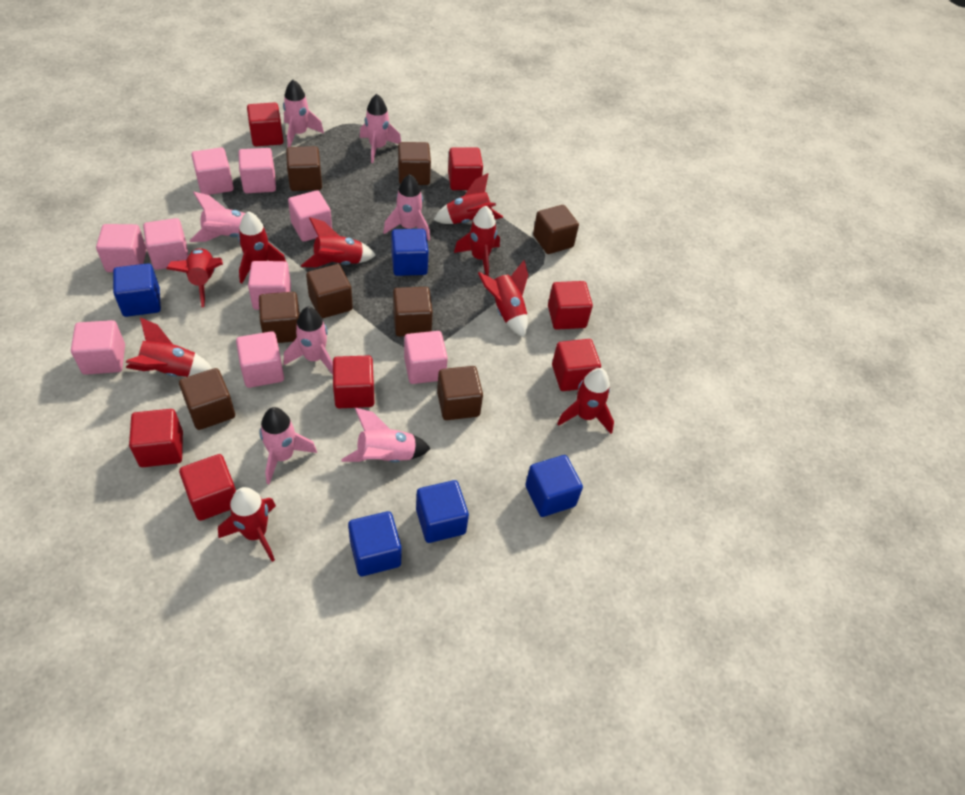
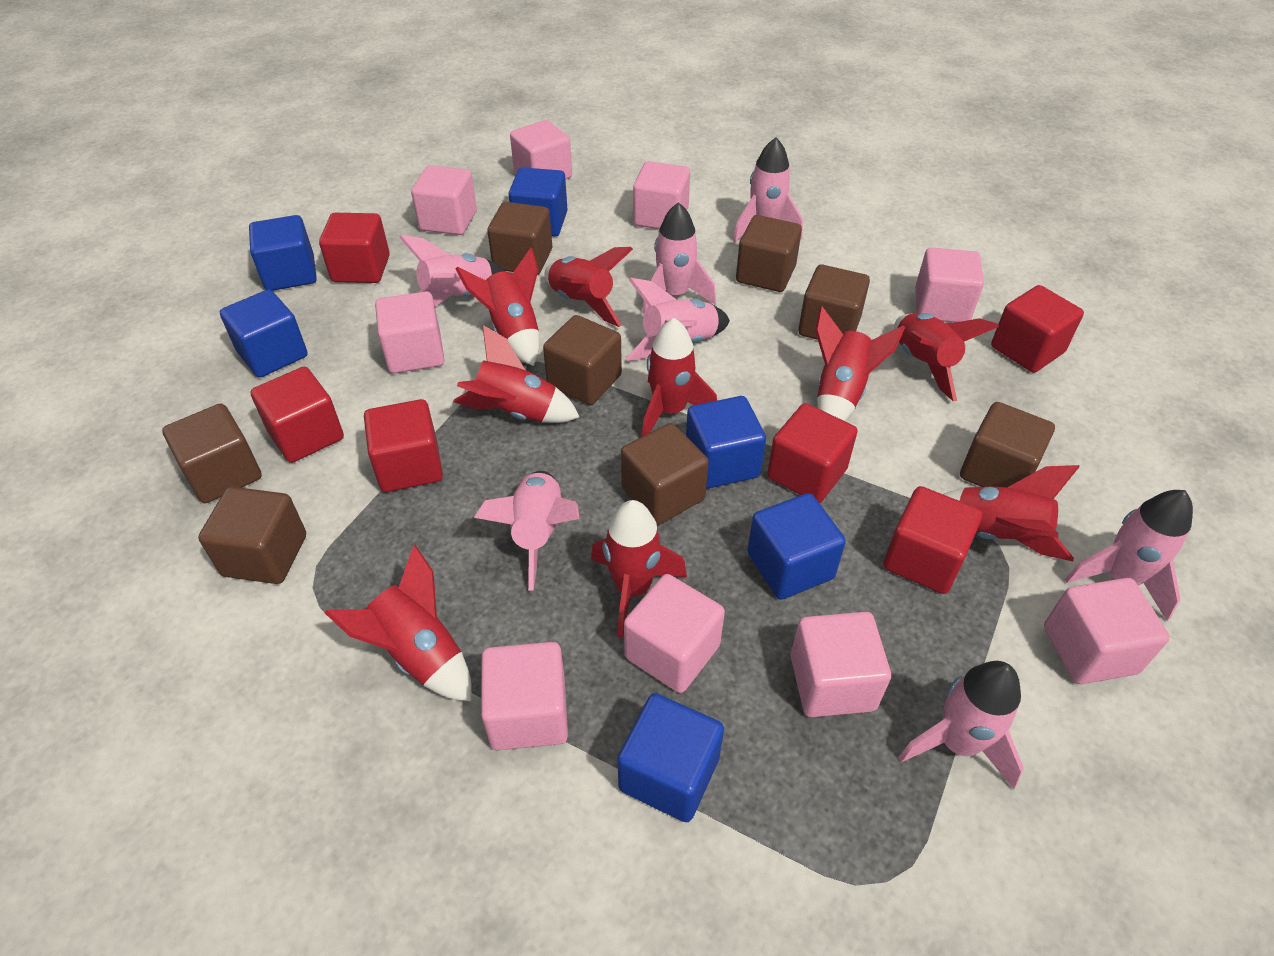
blue cube: [113,264,161,317] [348,511,401,576] [391,229,429,276] [416,480,469,543] [525,455,583,517] = 5 -> [220,289,308,377] [249,215,317,291] [509,167,567,236] [617,693,724,822] [686,396,766,489] [747,493,846,600] = 6
red cube: [129,409,183,467] [179,454,236,521] [247,102,283,147] [333,355,374,408] [448,147,483,190] [548,281,593,330] [552,339,601,391] = 7 -> [250,367,344,463] [319,213,390,283] [364,399,443,492] [767,403,858,503] [883,486,982,594] [991,285,1084,373] = 6

